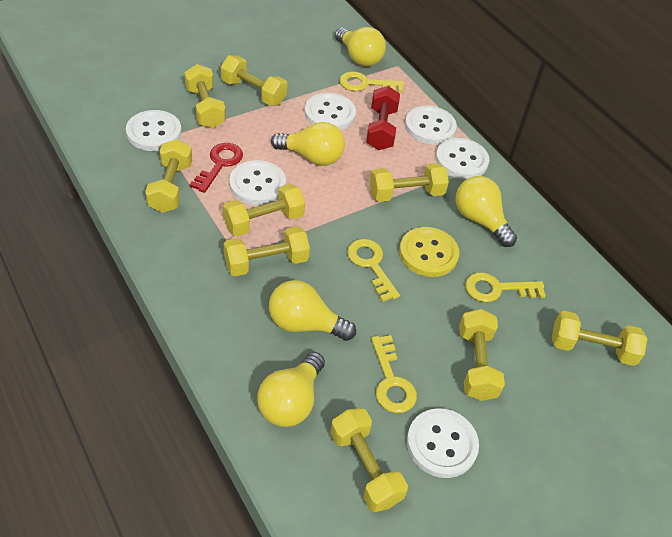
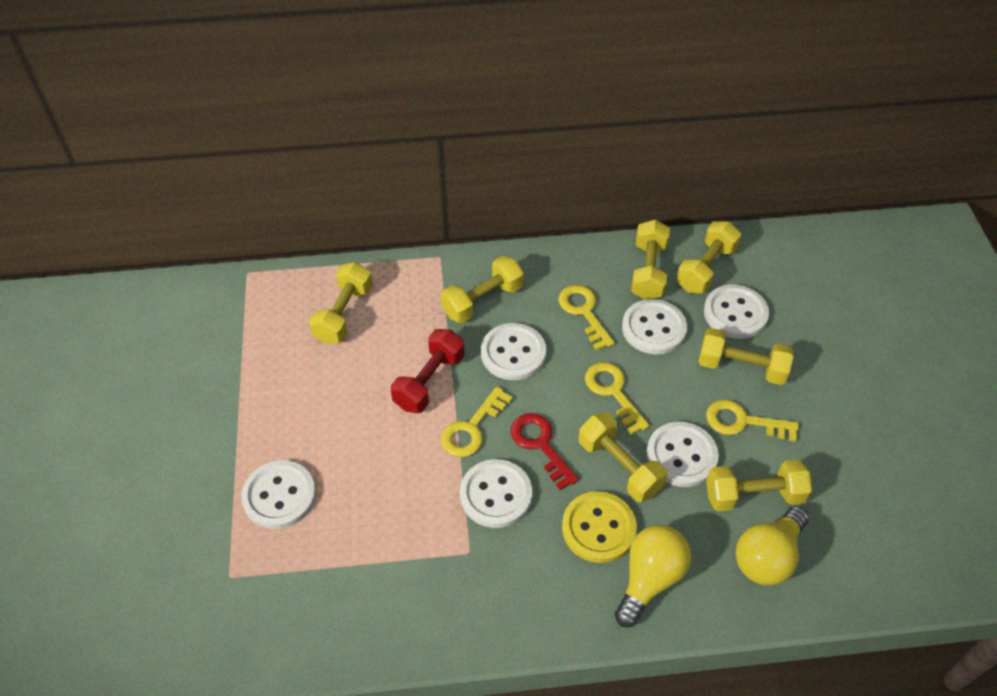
yellow dumbbell: [145,139,192,213] [184,64,226,128] [221,55,288,106] [223,184,305,236] [224,226,310,276] [330,408,408,512] [370,163,449,202] [459,309,505,401] [552,311,647,366] = 9 -> [309,262,373,344] [441,256,524,323] [579,412,668,502] [631,220,670,300] [676,222,741,293] [698,328,794,385] [706,460,812,511] = 7
yellow light bulb: [257,352,325,427] [269,280,356,341] [271,122,345,166] [335,27,386,66] [456,176,517,247] = 5 -> [615,525,691,627] [736,506,809,585] = 2

